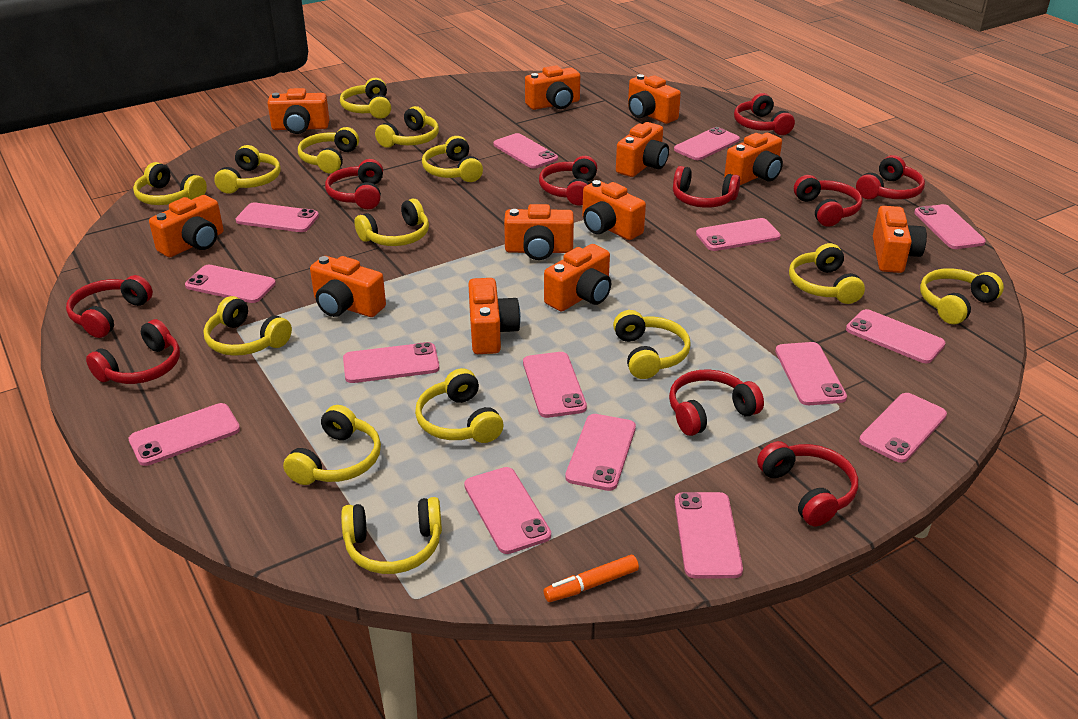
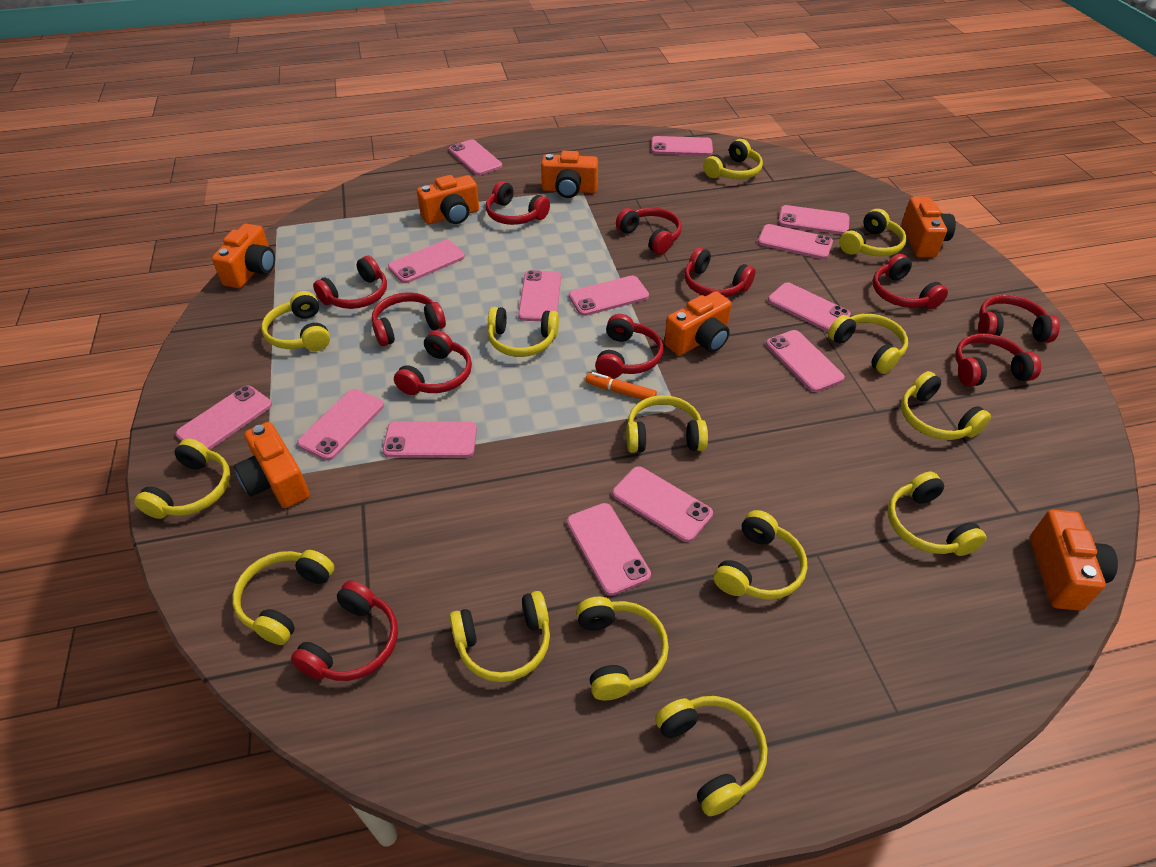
orange camera: [149,195,223,257] [267,88,329,134] [310,256,386,317] [468,278,521,354] [504,204,574,260] [525,65,580,110] [544,244,611,311] [582,180,646,240] [616,122,669,177] [628,74,681,124] [724,133,783,185] [873,206,927,273] = 12 -> [212,224,275,288] [234,422,309,508] [417,175,479,224] [541,151,598,198] [664,291,732,356] [902,197,956,258] [1030,509,1118,611] = 7
pink phone: [129,403,240,466] [185,265,276,303] [236,202,319,232] [343,342,439,383] [464,467,551,554] [494,133,558,169] [523,352,587,418] [565,414,636,491] [674,127,740,160] [675,492,743,578] [696,218,781,251] [775,342,847,405] [846,309,945,363] [859,393,947,463] [914,204,986,249] = 15 -> [176,386,272,450] [297,389,384,460] [383,421,477,458] [388,240,465,283] [449,139,502,175] [518,270,561,321] [567,503,651,596] [569,276,649,316] [612,466,713,542] [652,136,713,156] [758,224,833,259] [766,330,845,392] [768,282,851,332] [779,205,850,235] = 14
red headphones: [66,275,153,338] [86,319,180,384] [325,159,383,209] [539,156,597,206] [669,369,764,436] [673,166,740,208] [734,93,795,135] [757,441,858,526] [794,175,862,227] [856,155,925,199] = 10 -> [291,580,398,681] [313,256,387,309] [372,292,446,346] [394,330,472,395] [486,181,550,225] [595,314,663,379] [616,207,682,255] [684,247,755,297] [873,254,948,309] [955,334,1041,387] [978,295,1060,343] = 11

